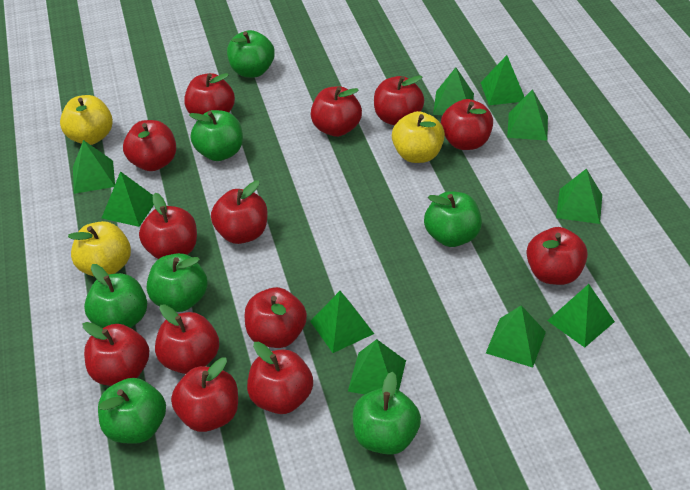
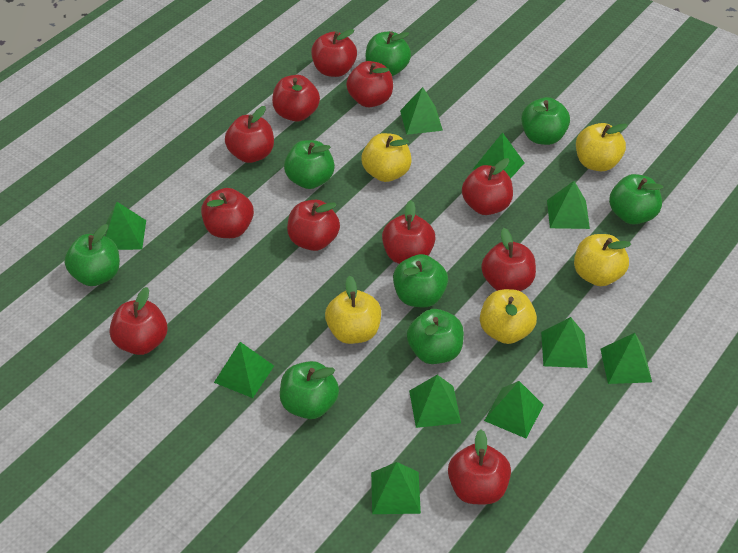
green apple: [84,264,147,328] [98,378,166,444] [147,253,208,312] [189,110,243,161] [227,30,275,78] [353,372,421,455] [424,191,482,247] = 7 -> [64,224,120,286] [280,361,339,419] [284,140,335,189] [365,31,411,76] [393,254,448,307] [407,309,464,364] [521,97,570,145] [609,174,663,225] = 8
red apple: [83,322,149,386] [123,120,176,171] [139,193,197,259] [155,305,219,374] [171,357,238,432] [184,73,235,114] [211,180,267,244] [245,287,307,348] [247,342,313,414] [311,86,362,137] [374,75,424,125] [441,99,493,150] [526,227,588,285] = 13 -> [110,287,168,355] [201,188,254,238] [225,106,274,163] [272,75,320,122] [287,200,340,251] [311,29,357,77] [346,61,393,107] [382,200,436,264] [448,429,511,504] [462,158,513,215] [481,228,536,291] = 11
yellow apple: [60,95,113,145] [68,221,131,276] [392,111,445,163] = 3 -> [325,276,381,344] [361,133,412,182] [480,289,537,344] [574,234,631,286] [576,123,628,171] = 5

